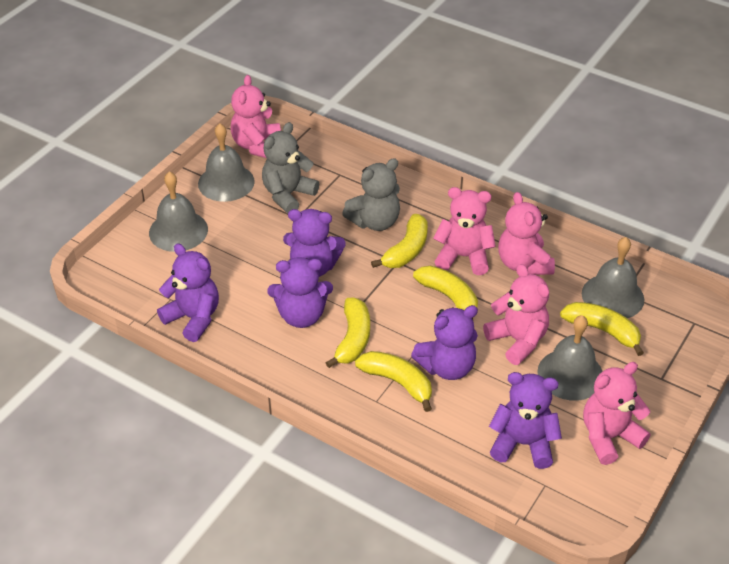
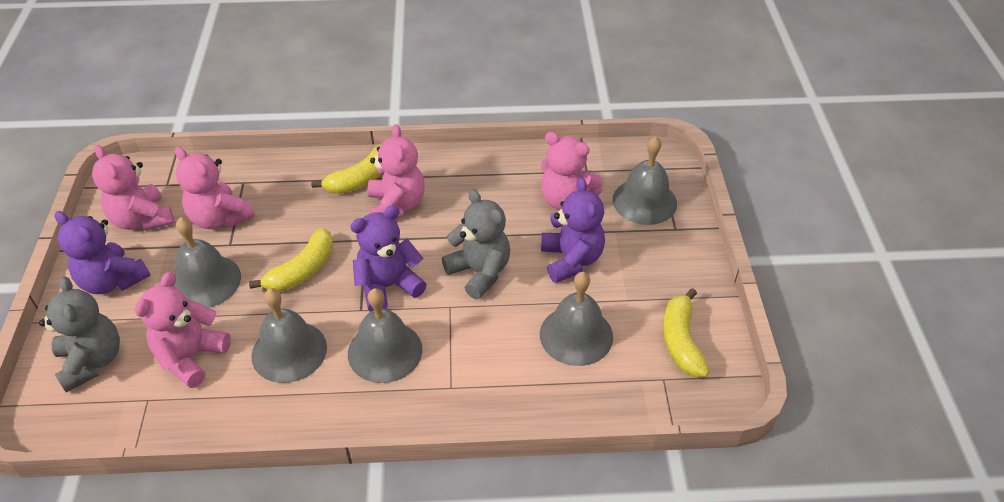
grey bell: [149,171,208,252] [198,123,255,202] [537,315,603,401] [582,237,644,318] = 4 -> [174,217,241,308] [251,288,327,383] [348,288,422,383] [540,272,613,366] [613,136,677,225] = 5
purple teddy bear: [157,244,219,342] [267,257,333,328] [283,209,346,277] [411,305,478,380] [489,372,562,469] = 5 -> [54,211,151,294] [350,206,427,312] [541,177,605,283] = 3
yellow banana: [326,298,370,368] [355,351,432,412] [371,214,428,268] [413,266,478,320] [560,302,644,356] = 5 -> [249,228,333,292] [311,145,382,194] [663,288,709,377] = 3

